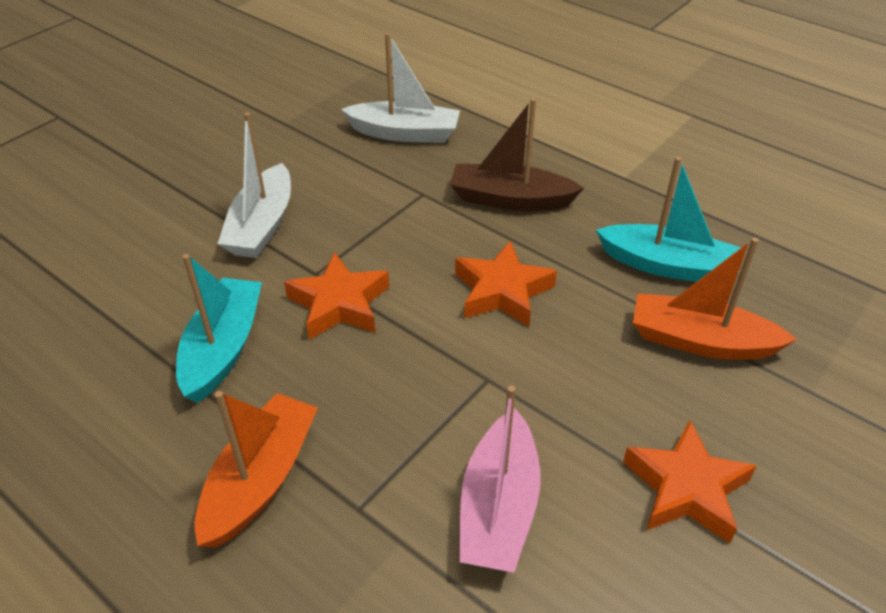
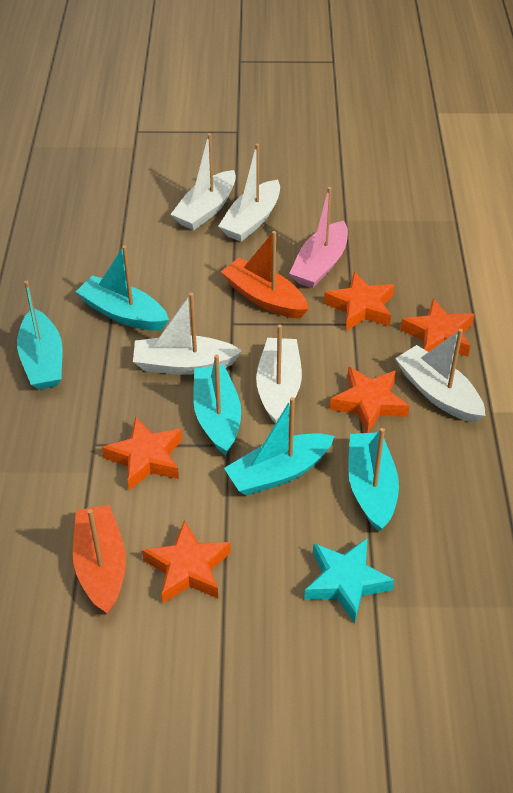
brown boat: [450,98,584,211] = 1 -> none = 0
orange star: [284,252,389,340] [455,241,557,327] [623,420,757,543] = 3 -> [102,416,182,491] [142,520,231,603] [324,272,395,331] [330,367,409,433] [401,299,474,357] = 5
turquoise boat: [176,254,262,403] [596,157,741,282] = 2 -> [17,281,62,389] [76,245,169,330] [193,355,241,455] [224,397,335,495] [348,428,399,531] = 5
turquoise star: none = 0 -> [304,538,394,623] = 1
white boat: [218,112,291,258] [341,33,460,143] = 2 -> [133,293,242,375] [170,133,236,230] [218,144,280,242] [256,325,302,424] [395,329,485,423] = 5

